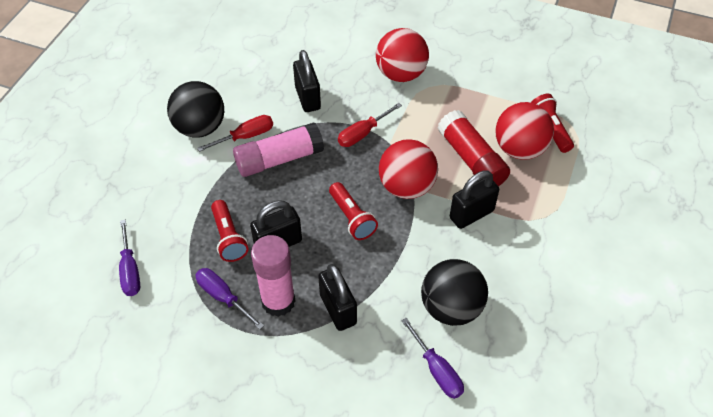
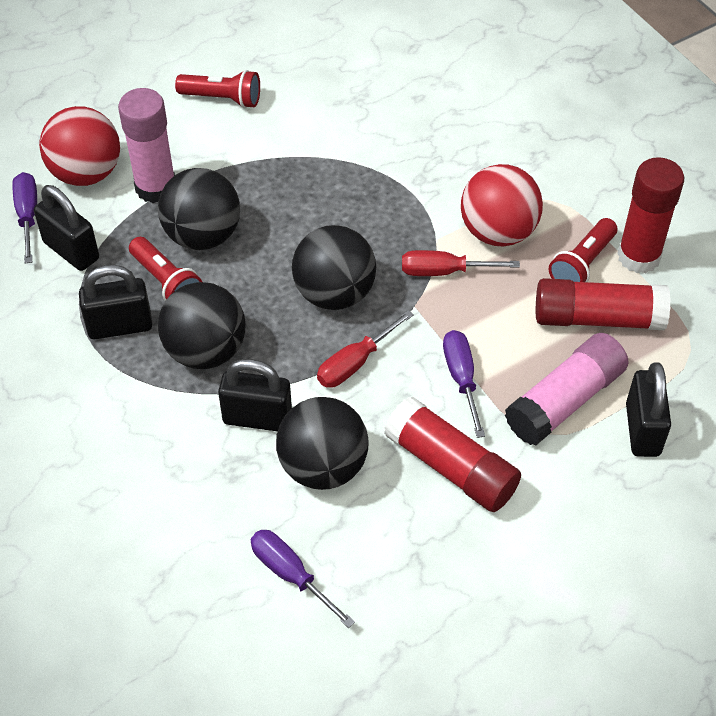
black ball: [167,81,224,138] [421,259,488,326] = 2 -> [158,168,240,250] [158,282,245,369] [276,397,369,490] [292,225,376,310] = 4
red ball: [376,28,429,82] [379,139,438,199] [495,102,554,160] = 3 -> [39,106,120,186] [461,164,543,246] = 2
red glue stick: [438,110,510,186] = 1 -> [384,397,521,512] [536,278,671,330] [617,157,684,273] = 3

